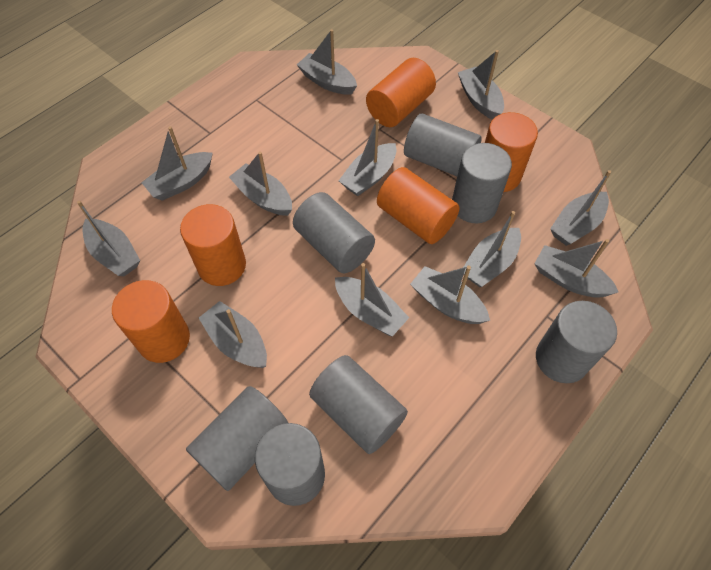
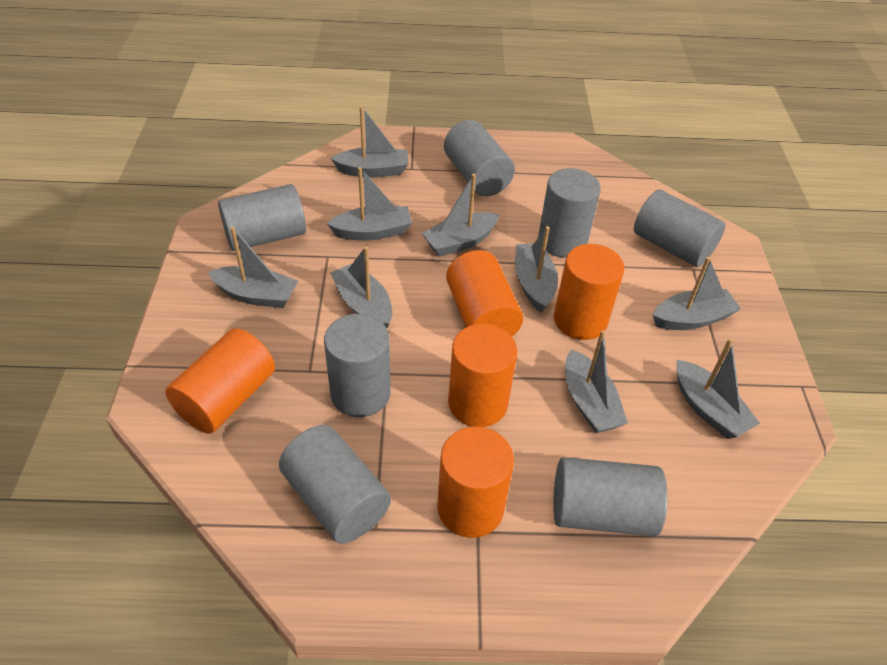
grey boat: [77,201,140,276] [141,126,213,201] [199,301,267,368] [229,151,292,216] [297,29,357,95] [335,263,409,337] [339,119,397,196] [410,266,490,324] [458,50,504,120] [463,211,521,287] [534,239,619,298] [550,170,611,246] = 12 -> [208,227,298,308] [327,167,412,241] [330,246,392,328] [331,106,408,178] [422,174,499,257] [515,226,558,313] [565,330,628,433] [653,257,741,330] [676,338,760,439] = 9

